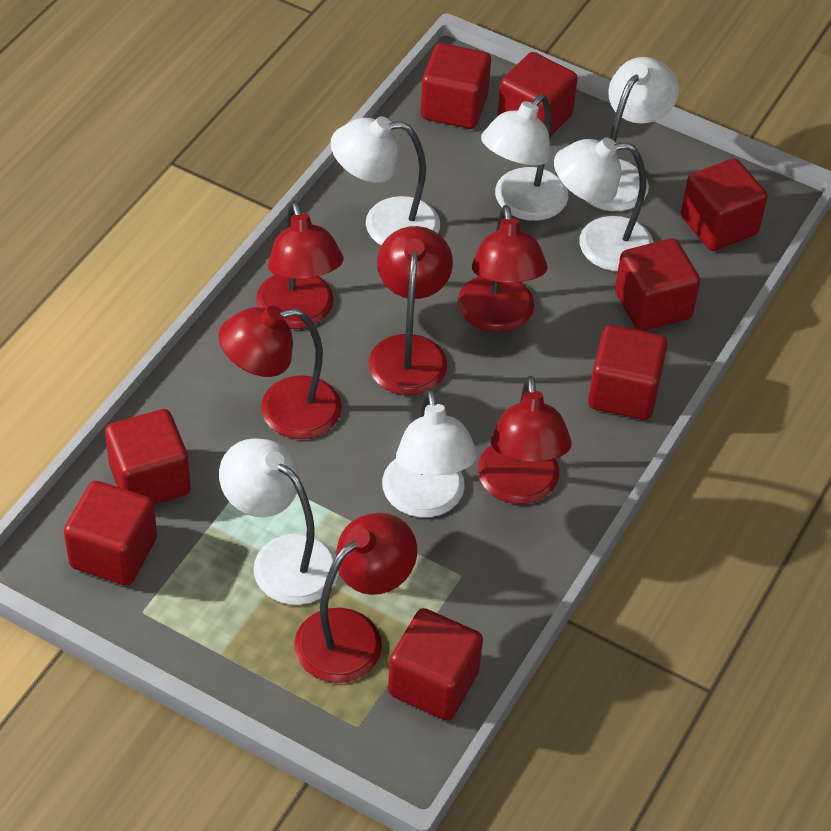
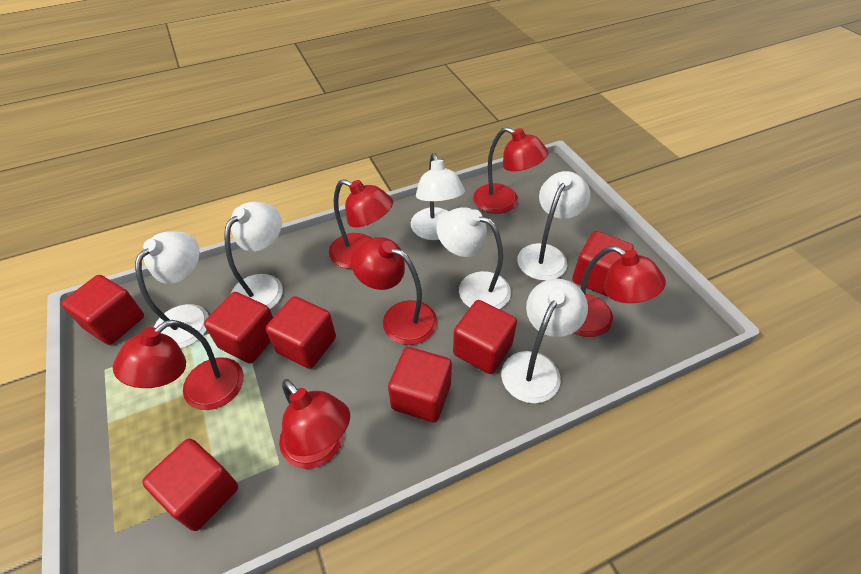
red cube: [64,481,157,586] [105,409,190,505] [388,608,483,721] [421,43,491,129] [497,52,578,137] [588,325,668,420] [615,238,700,331] [681,158,768,251] = 8 -> [61,275,144,345] [142,438,238,531] [204,292,273,363] [266,296,336,369] [388,347,452,422] [453,300,517,374] [572,231,634,296] = 7

